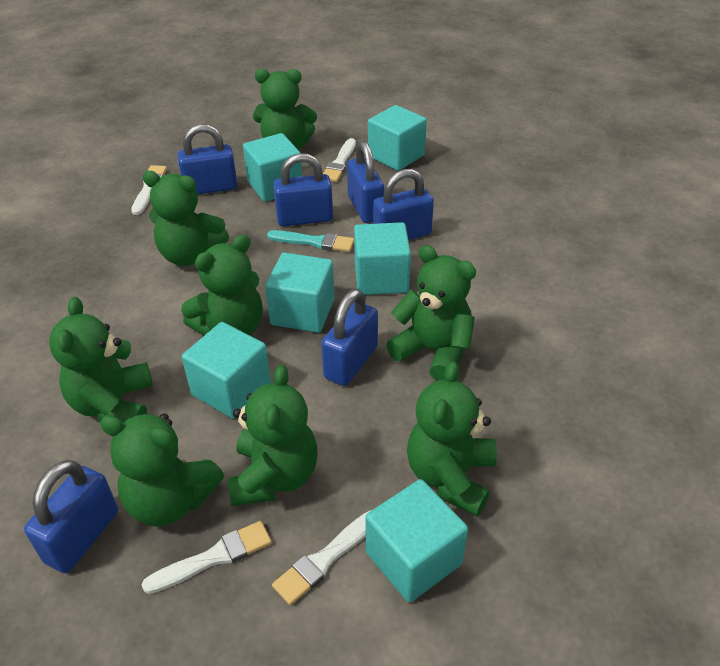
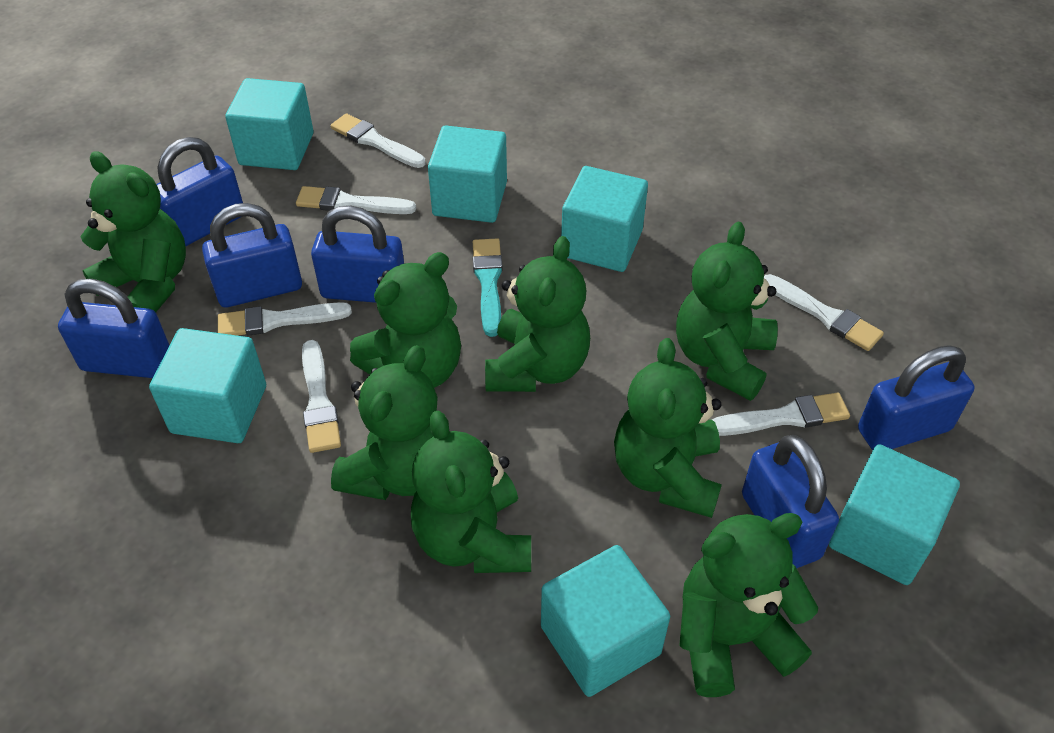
white brush: [131,165,167,215] [141,521,272,594] [272,511,370,605] [323,138,356,182] = 4 -> [218,302,352,336] [296,186,416,214] [302,340,341,453] [331,113,425,168] [712,393,850,436] [764,274,884,351] = 6

